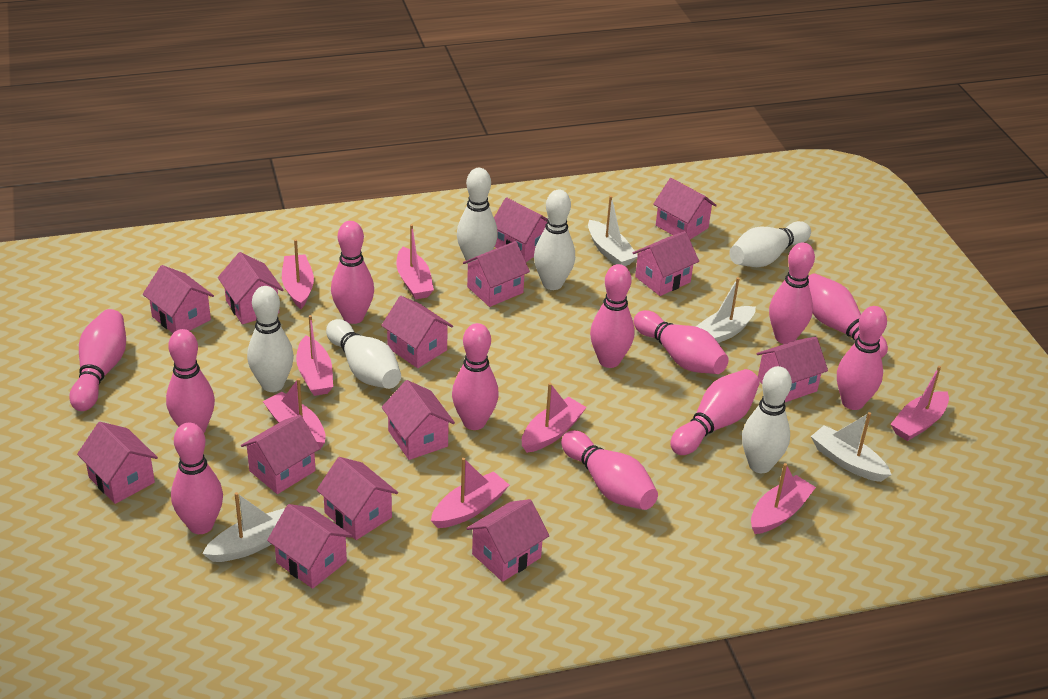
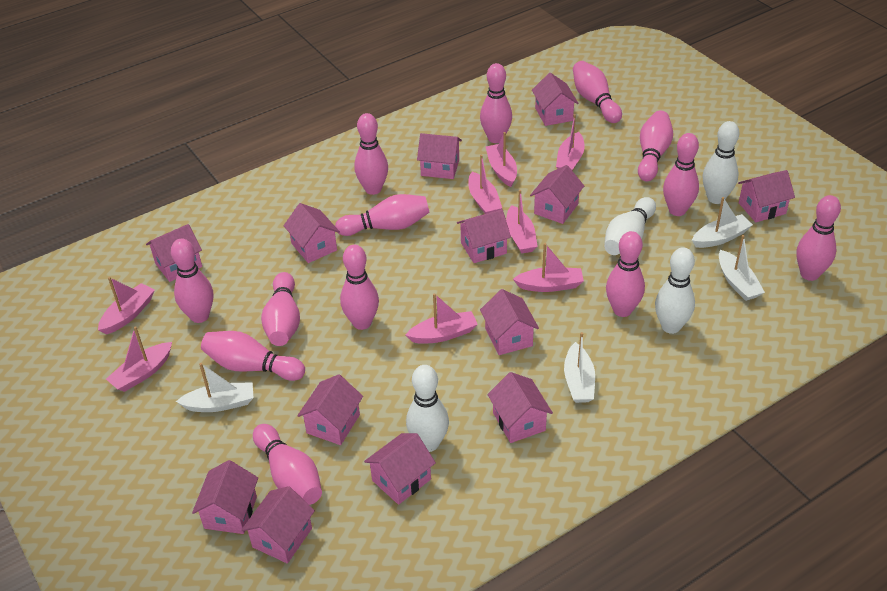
pink bowling pin: [69,309,126,411] [166,329,215,433] [171,423,223,534] [331,221,374,324] [452,323,499,430] [561,430,658,510] [590,264,634,368] [634,310,729,374] [670,369,760,455] [769,242,815,344] [808,273,888,358] [837,306,887,410] = 12 -> [171,239,213,323] [201,331,305,381] [253,424,322,505] [261,272,300,346] [335,194,430,236] [340,245,379,330] [354,113,388,195] [480,63,512,143] [573,61,622,123] [606,231,645,317] [638,111,673,181] [663,133,699,216] [796,195,841,281] = 13
pink house: [77,422,158,504] [143,265,214,333] [218,252,283,324] [241,415,320,494] [267,504,352,589] [317,457,398,540] [381,296,453,368] [382,380,455,460] [463,241,530,307] [466,499,549,582] [494,197,547,262] [633,231,699,296] [653,178,717,239] [756,337,828,402] = 14 -> [146,224,202,282] [192,460,258,534] [241,486,315,563] [284,203,340,263] [297,374,363,445] [364,433,436,505] [417,133,462,179] [457,209,511,263] [480,289,539,355] [487,372,553,443] [530,165,584,224] [532,73,578,126] [738,170,795,222] = 13
white bowling pin: [247,286,294,392] [326,319,401,389] [457,168,498,264] [534,190,575,290] [729,221,811,267] [742,366,792,473] = 6 -> [406,365,449,452] [604,197,656,255] [655,247,695,334] [703,121,739,204] = 4

